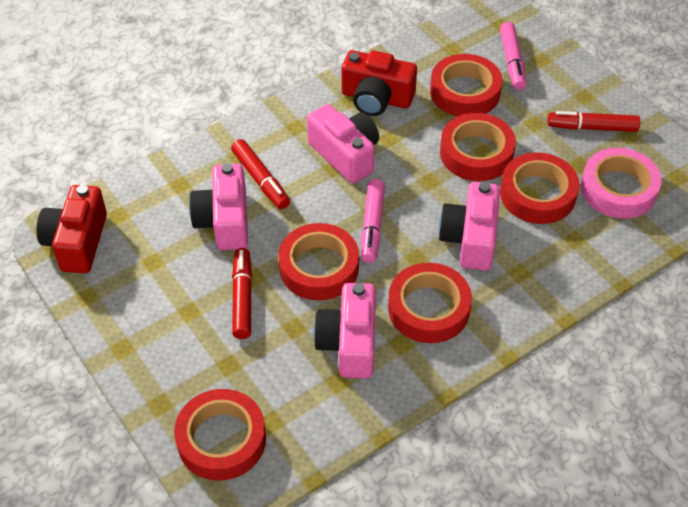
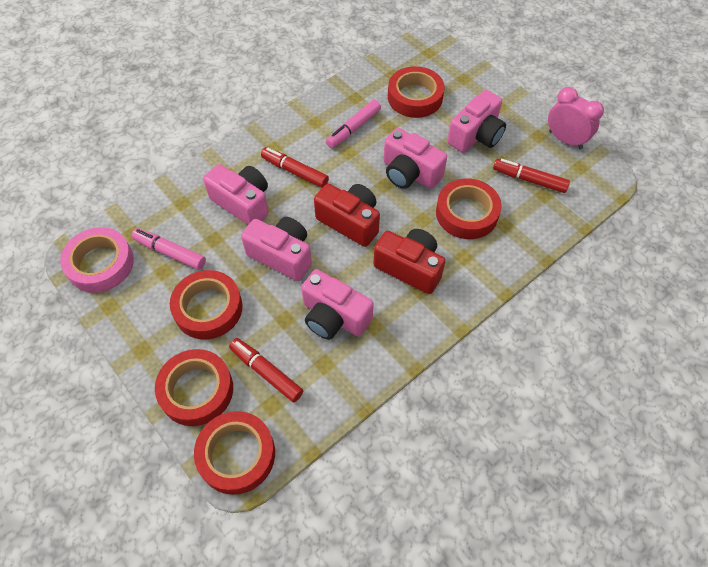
pink camera: [189,163,248,250] [307,104,379,184] [313,283,376,378] [439,182,500,271] = 4 -> [203,164,269,225] [241,217,312,281] [301,269,374,340] [383,128,447,189] [447,90,506,153] = 5
pink clock: none = 0 -> [548,87,604,149] = 1
red tape: [174,389,266,481] [278,223,359,300] [388,263,472,343] [430,54,503,117] [440,113,516,181] [500,153,579,224] = 6 -> [155,349,233,426] [170,270,243,340] [194,411,275,495] [388,66,445,118] [436,178,502,239] = 5

